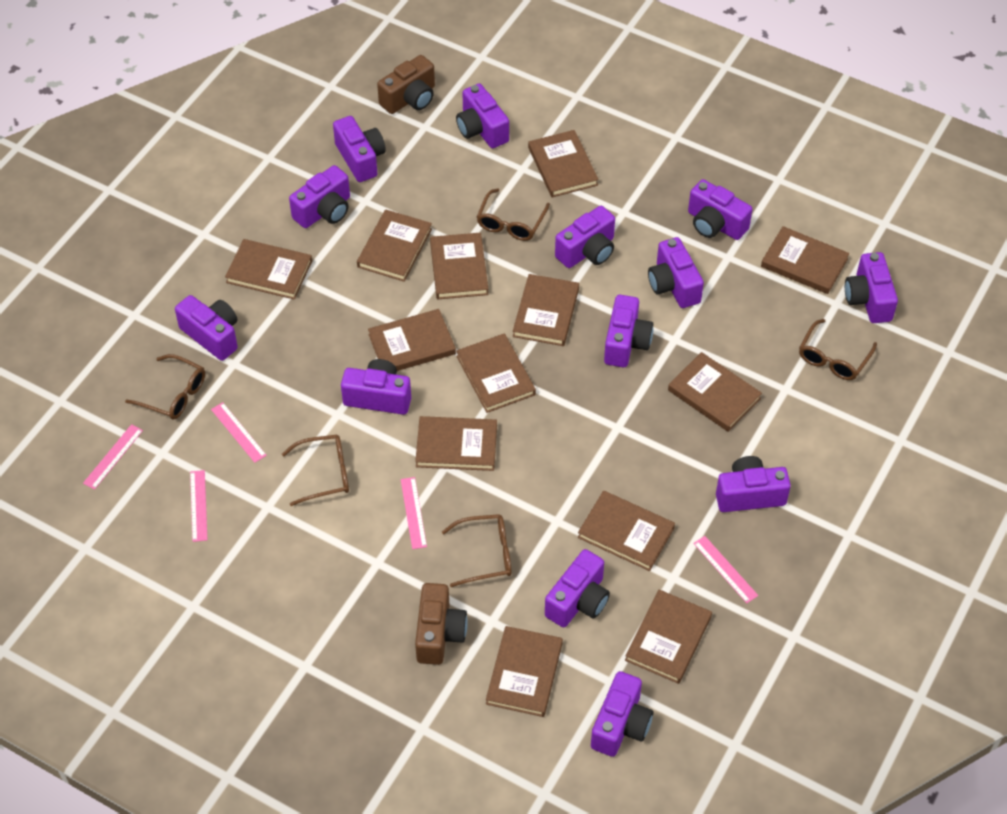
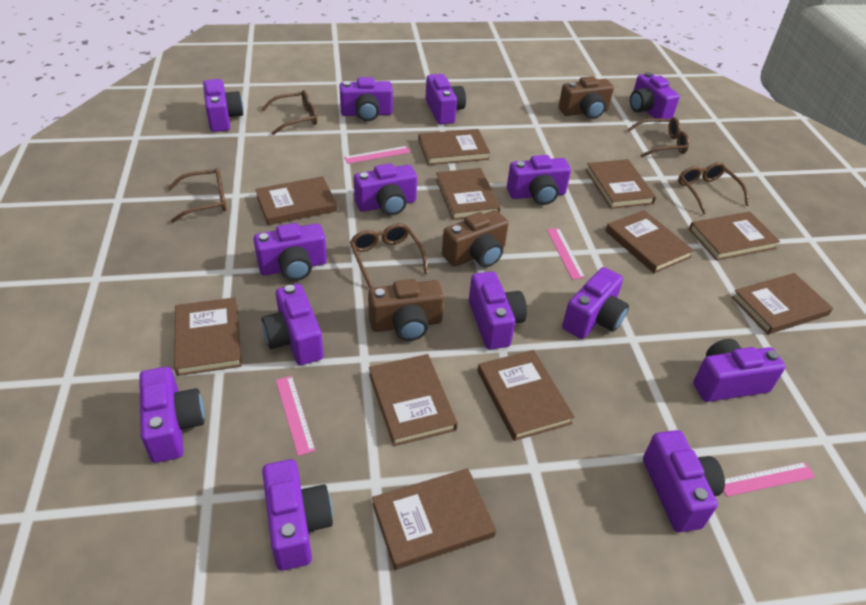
brown book: [225,239,312,300] [357,209,432,282] [368,309,456,371] [415,416,497,471] [430,233,489,299] [456,334,536,413] [486,626,563,717] [513,274,579,346] [528,130,599,197] [578,491,675,571] [625,589,712,684] [668,352,762,432] [761,226,849,294] = 13 -> [174,297,242,376] [255,176,337,225] [369,354,458,446] [372,468,496,570] [418,129,490,165] [436,168,500,220] [478,350,574,441] [586,159,656,209] [605,210,694,273] [689,212,780,261] [731,273,833,334] = 11
brown camera: [377,55,435,114] [415,583,468,665] = 2 -> [368,279,444,341] [442,210,509,267] [559,76,614,119] = 3
pink ruler: [83,424,143,490] [190,470,208,542] [211,402,267,463] [401,477,427,549] [693,536,758,603] = 5 -> [276,376,316,456] [344,146,411,164] [547,228,585,280] [723,462,815,497] = 4
purple camera: [175,295,238,361] [289,165,350,228] [333,116,386,182] [341,359,411,415] [456,83,509,148] [545,549,610,627] [555,206,615,268] [591,671,653,757] [604,295,653,367] [648,237,704,308] [688,179,752,240] [716,456,791,512] [845,252,898,323] = 13 -> [139,367,205,463] [203,79,243,132] [254,223,327,281] [262,284,323,365] [262,459,333,571] [340,77,393,121] [354,163,417,215] [425,74,466,125] [469,272,527,350] [507,155,571,205] [562,267,629,339] [630,72,680,119] [643,430,725,532] [693,339,786,402] = 14

